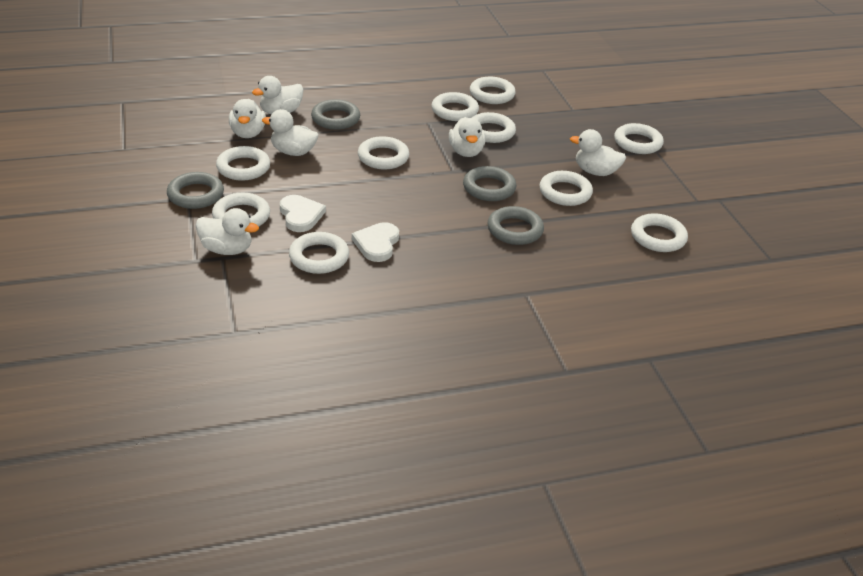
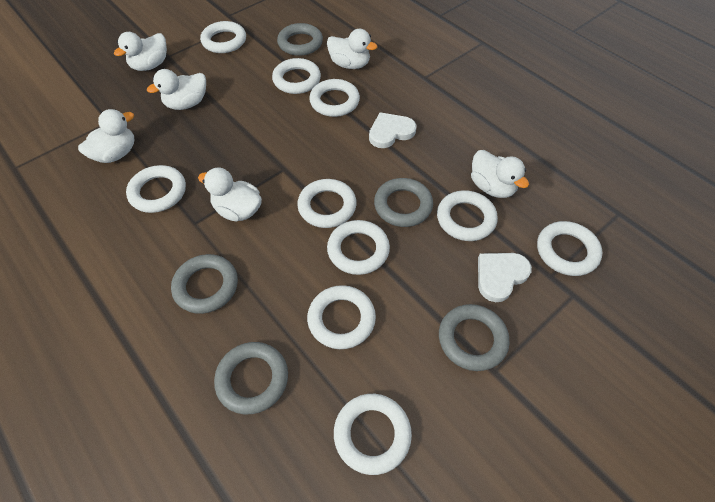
grey ring: [167,172,224,209] [311,99,360,130] [463,166,516,201] [487,206,544,245] = 4 -> [171,254,238,314] [214,342,288,414] [277,23,323,56] [374,178,433,227] [439,304,510,371] = 5

